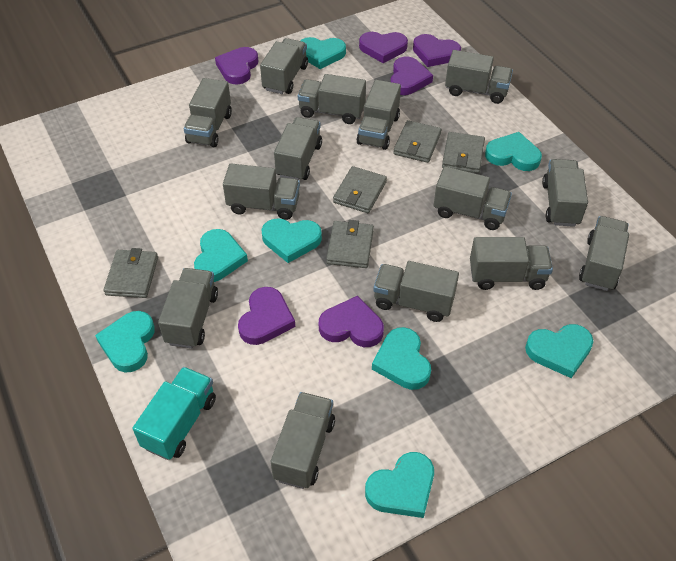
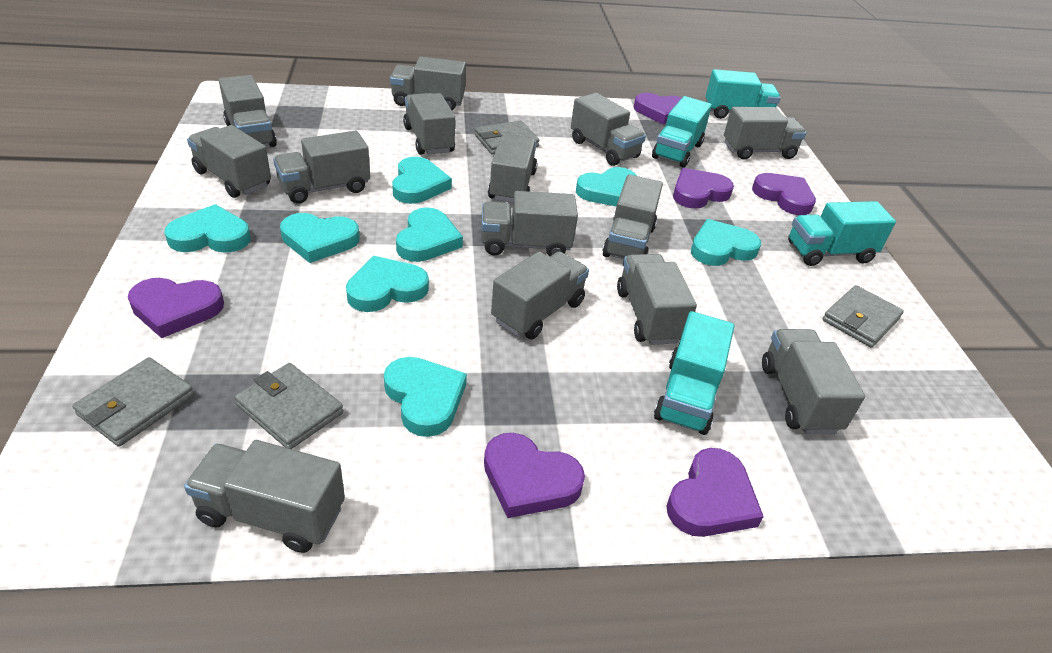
grey wallet: [104,248,158,298] [326,220,374,268] [333,166,387,213] [393,120,441,163] [442,132,485,173] = 5 -> [72,357,194,447] [235,363,343,449] [475,121,539,155] [823,285,904,347] = 4
turquoise truck: [133,367,216,460] = 1 -> [652,96,712,168] [654,311,734,435] [706,69,781,119] [788,201,896,266] = 4

